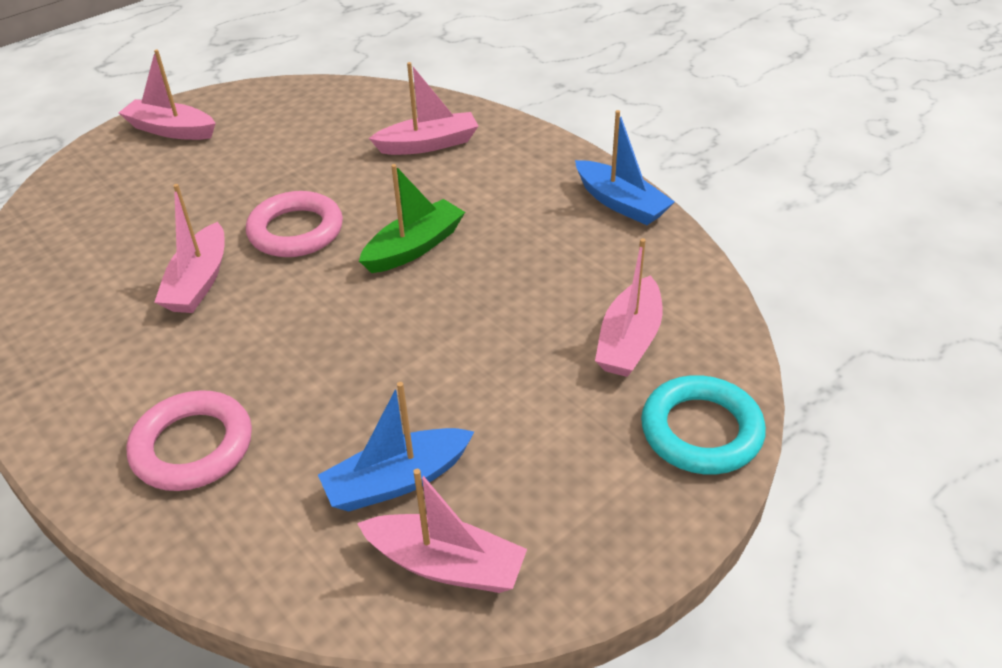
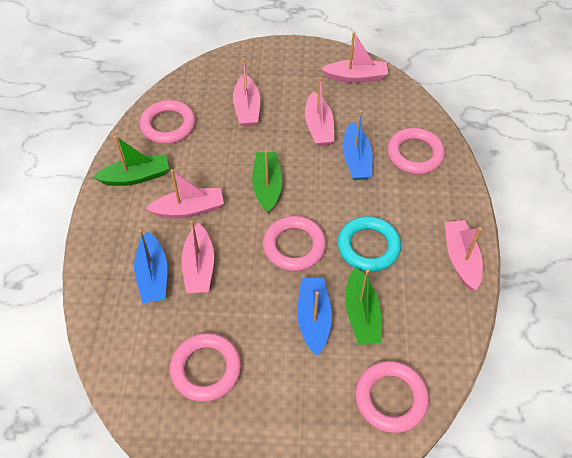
blue boat: [318,382,474,511] [575,110,675,225] = 2 -> [134,229,167,303] [297,277,332,356] [343,110,372,180] = 3
green boat: [359,164,465,273] = 1 -> [93,136,169,186] [252,151,282,214] [345,267,382,345] = 3
pink boat: [119,49,216,140] [155,184,225,313] [357,469,527,593] [369,62,478,155] [595,238,662,377] = 5 -> [145,169,224,218] [182,220,214,293] [233,58,260,127] [305,77,334,146] [321,32,388,83] [445,220,483,291] = 6
pink ring: [126,390,252,491] [246,191,343,257] = 2 -> [140,100,195,144] [170,333,241,402] [263,216,326,271] [355,361,429,433] [387,128,445,174] = 5

